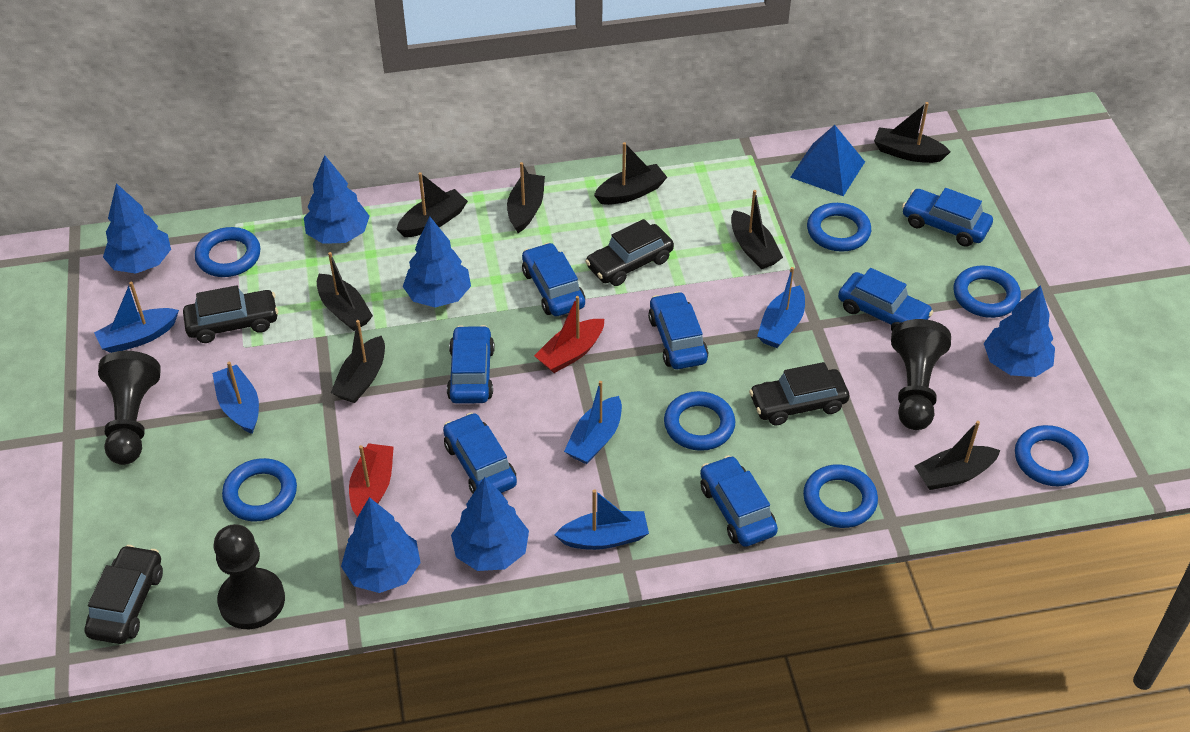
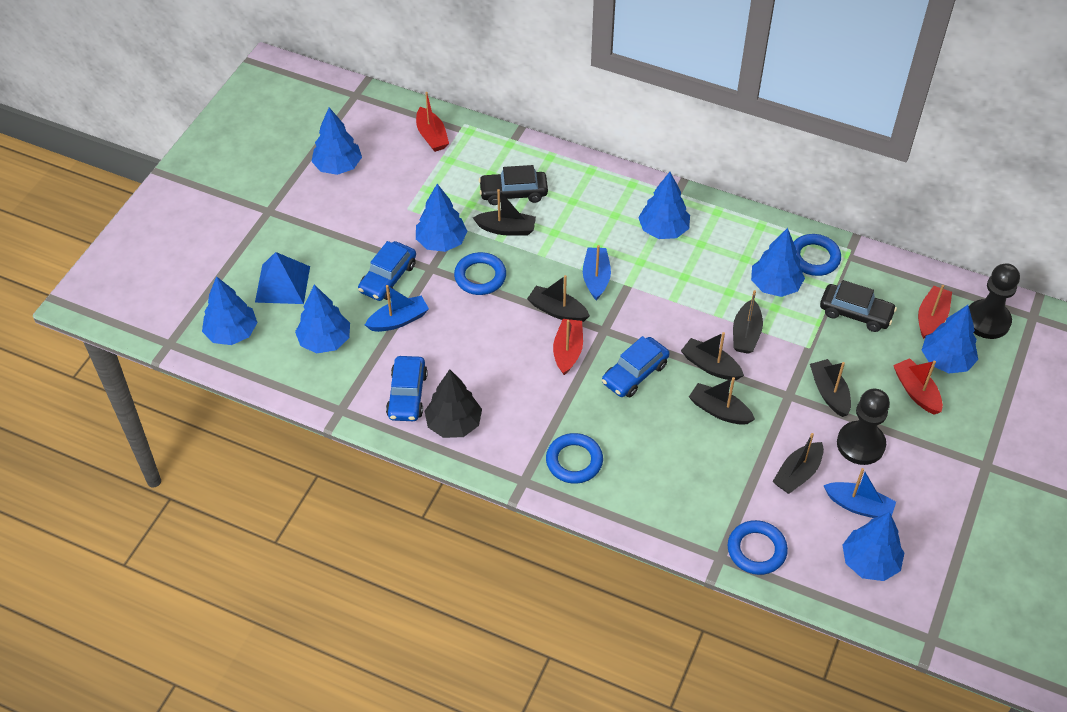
black boat: [317,252,373,331] [331,320,385,403] [396,172,468,237] [507,162,545,233] [594,142,667,205] [731,190,783,269] [874,102,951,163] [915,421,1000,490] = 8 -> [473,189,536,236] [527,275,590,322] [681,332,744,380] [689,377,755,425] [733,290,763,354] [772,433,824,494] [810,359,851,417] = 7
black car: [84,545,163,644] [183,285,278,343] [585,219,674,286] [749,362,849,426] = 4 -> [479,165,548,205] [820,280,897,332] = 2
black pawn: [98,351,161,465] [214,524,285,629] [891,319,951,430] = 3 -> [837,389,890,465] [969,263,1020,339] = 2
black tree: none = 0 -> [424,369,482,438] = 1
blue boat: [94,281,179,353] [212,361,259,434] [554,489,649,550] [564,381,622,464] [757,267,805,348] = 5 -> [365,285,429,332] [583,245,611,300] [823,468,896,518] = 3
blue car: [443,412,517,494] [447,325,495,404] [522,243,585,316] [648,291,708,369] [700,455,778,547] [838,268,933,330] [902,188,993,247] = 7 -> [358,241,416,301] [386,356,428,421] [602,336,669,397] = 3
blue ring: [195,227,261,277] [222,458,297,522] [664,391,735,451] [803,464,878,528] [807,203,871,252] [953,266,1021,318] [1015,425,1089,486] = 7 -> [454,252,506,295] [546,433,603,484] [728,520,788,575] [794,234,841,276] = 4
blue tree: [103,183,171,273] [304,155,370,244] [341,497,421,593] [403,217,471,307] [451,477,529,571] [984,285,1055,377] = 6 -> [202,276,258,345] [295,284,350,353] [311,107,362,175] [416,184,468,252] [638,172,690,239] [751,228,805,297] [842,512,904,581] [922,305,978,374] = 8
red boat: [349,443,394,517] [534,296,604,373] = 2 -> [416,92,449,152] [553,319,583,375] [893,358,943,415] [918,285,952,339] = 4

